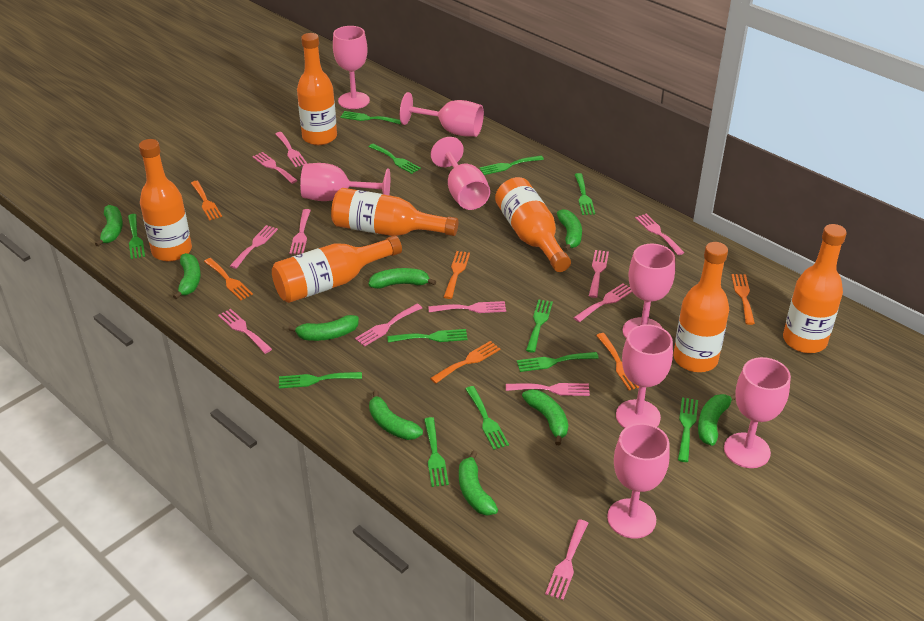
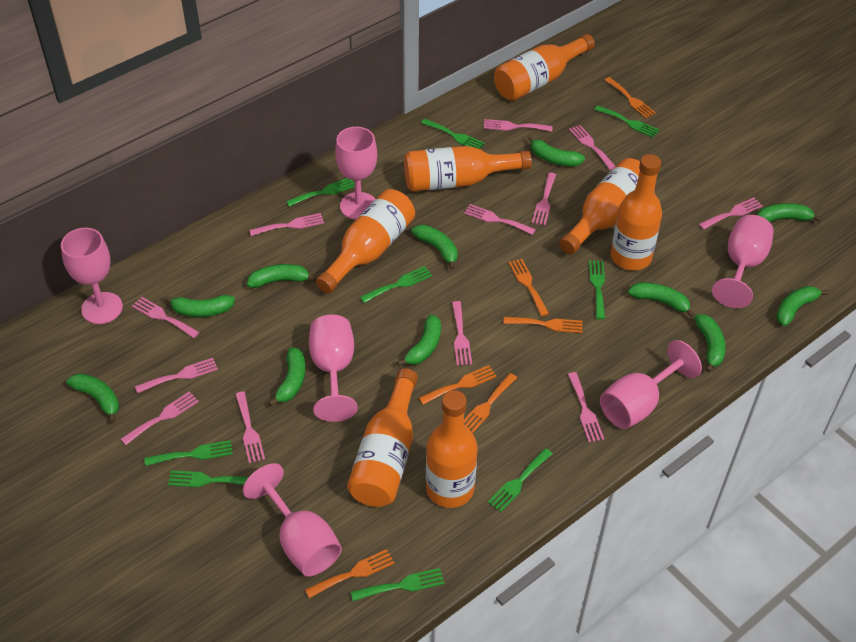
green banana: [95,205,123,247] [173,253,201,299] [288,315,359,341] [368,268,436,289] [369,390,423,440] [459,451,498,516] [522,389,568,446] [557,209,582,252] [698,394,736,446] = 9 -> [66,373,119,423] [165,295,235,317] [247,264,316,288] [268,347,305,406] [397,314,441,366] [411,225,458,270] [528,136,585,166] [628,282,695,318] [694,314,725,372] [757,203,822,222] [776,286,829,326] = 11
green fork: [128,214,145,259] [279,372,362,389] [340,111,401,124] [369,144,421,174] [387,329,468,343] [424,417,449,487] [466,386,509,450] [479,156,544,175] [517,352,599,372] [526,299,553,353] [575,173,595,215] [678,397,698,462] = 12 -> [144,440,233,466] [168,471,249,487] [286,178,355,207] [351,568,445,601] [360,266,432,303] [421,119,485,149] [488,448,553,512] [589,260,605,320] [594,105,659,138] = 9
pink goblet: [300,163,390,201] [333,26,370,109] [400,92,484,137] [431,137,490,210] [607,423,670,539] [616,324,673,428] [623,244,675,338] [724,357,791,468] = 8 -> [61,228,123,324] [243,463,342,576] [309,314,358,422] [335,127,377,220] [600,340,702,429] [712,215,774,308] = 6

